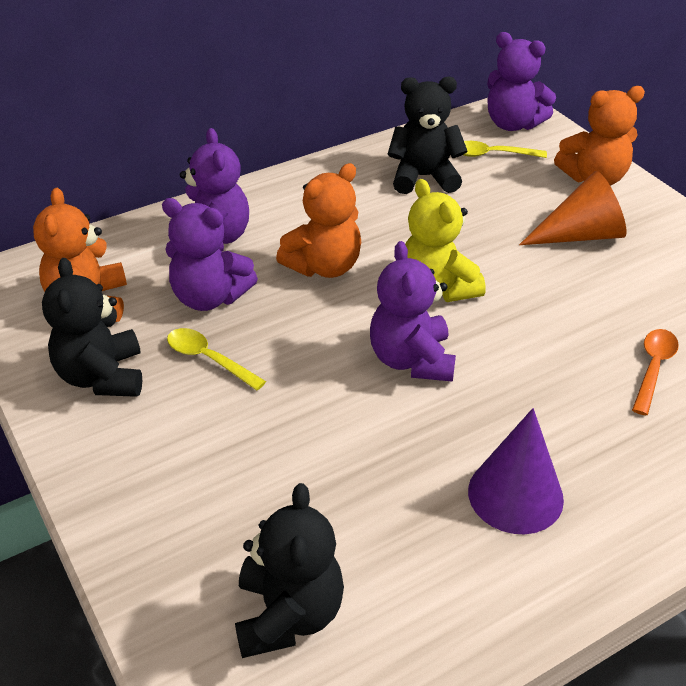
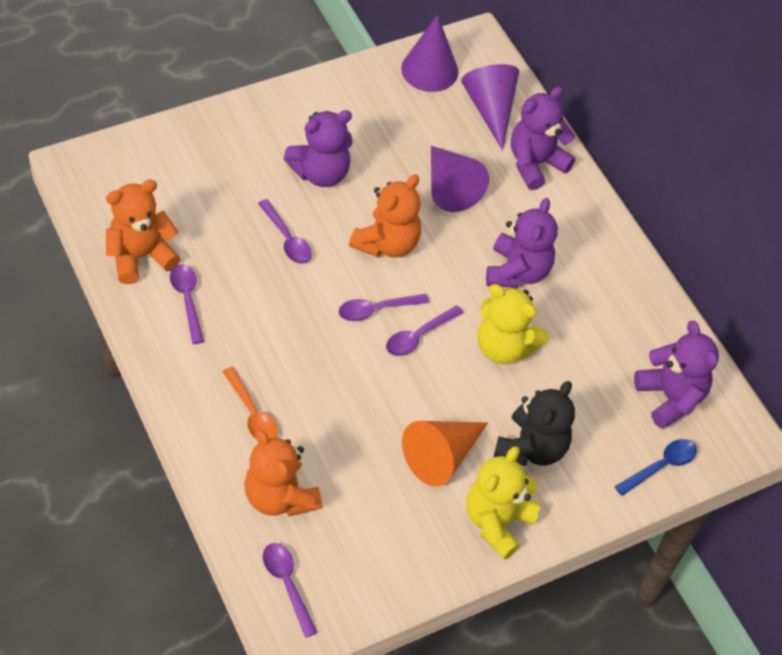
black teddy bear: [42,258,142,397] [235,483,344,658] [387,77,467,194] = 3 -> [494,381,575,466] = 1
blue spoon: none = 0 -> [615,439,697,496] = 1
purple cone: [468,408,564,534] = 1 -> [401,15,458,92] [431,146,489,212] [461,64,519,151] = 3
purple spoon: none = 0 -> [170,264,204,344] [258,199,312,264] [263,543,317,638] [339,294,429,321] [386,305,464,356] = 5
yellow spoon: [167,328,266,390] [464,141,547,158] = 2 -> none = 0
yellow teddy bear: [405,179,486,302] = 1 -> [466,446,541,560] [478,284,549,364] = 2

